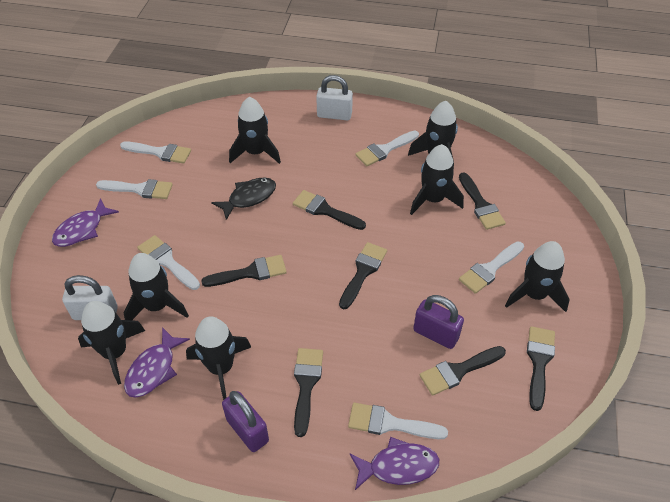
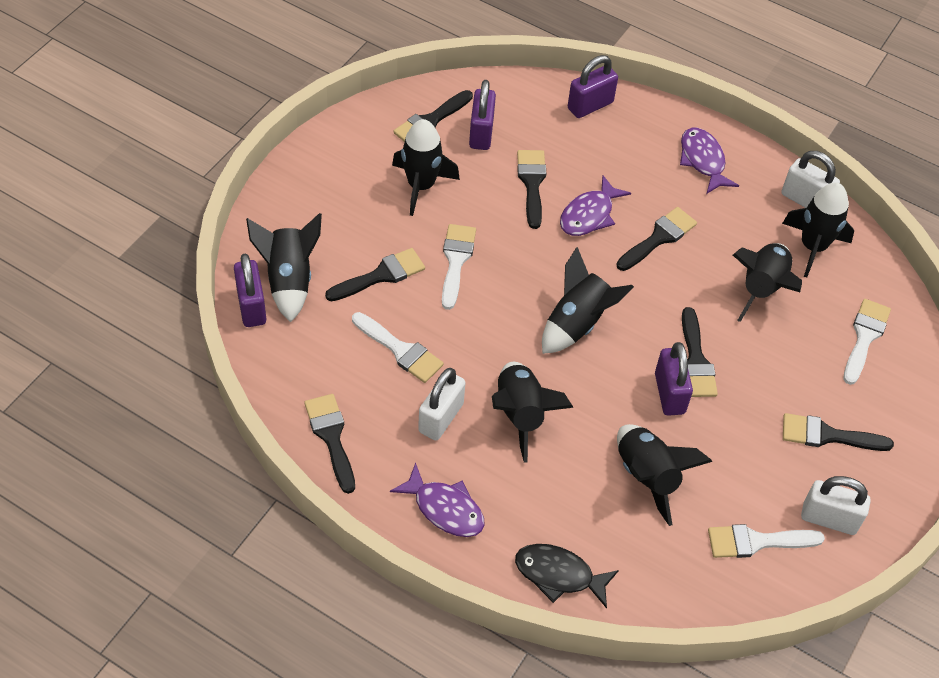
purple padlock: [222,391,269,452] [413,295,464,349] = 2 -> [234,253,266,327] [469,80,496,150] [568,55,618,118] [655,342,693,416] = 4
white brush: [96,179,173,199] [120,141,191,164] [137,235,200,290] [348,402,448,439] [355,130,419,166] [459,241,524,294] = 6 -> [352,312,444,383] [442,224,476,310] [708,524,825,558] [844,299,891,385] = 4
white padlock: [62,275,118,320] [316,75,353,120] = 2 -> [418,368,465,440] [781,151,840,208] [801,476,871,535] = 3

